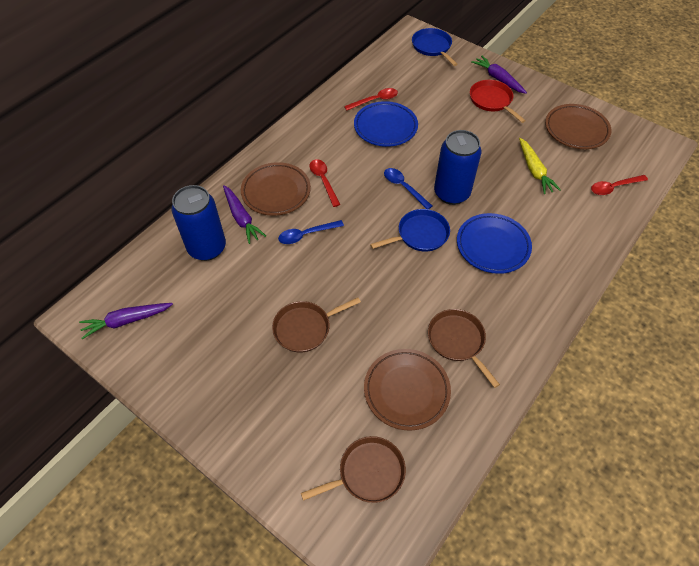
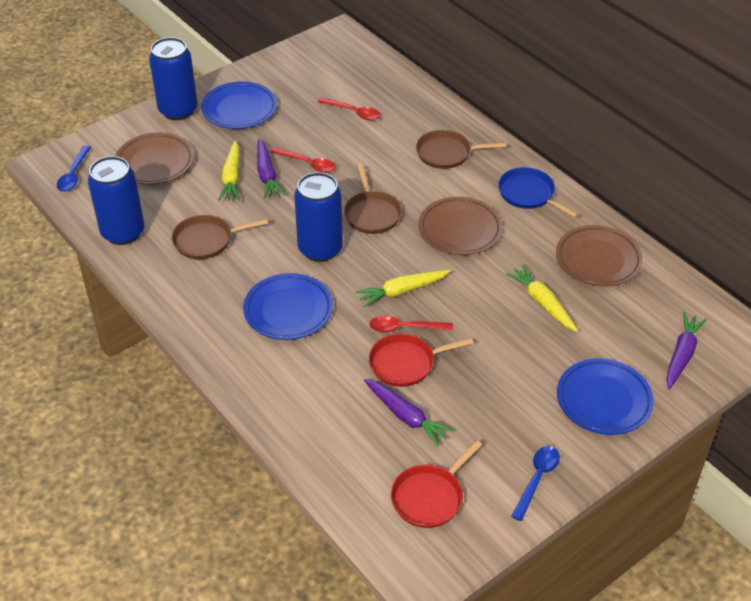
blue can: [172,185,226,261] [434,130,481,205] = 2 -> [88,156,144,245] [149,37,198,120] [294,172,343,262] = 3
blue pan: [370,209,450,252] [412,28,457,66] = 2 -> [498,167,579,218] = 1
blue plate: [354,101,418,147] [457,213,532,274] = 2 -> [201,82,277,129] [243,273,333,340] [557,358,654,435] = 3
red pan: [470,80,526,123] = 1 -> [369,334,473,387] [391,440,482,528] = 2
yellow carrot: [519,138,561,194] = 1 -> [218,141,240,201] [355,270,451,307] [506,264,578,332] = 3

